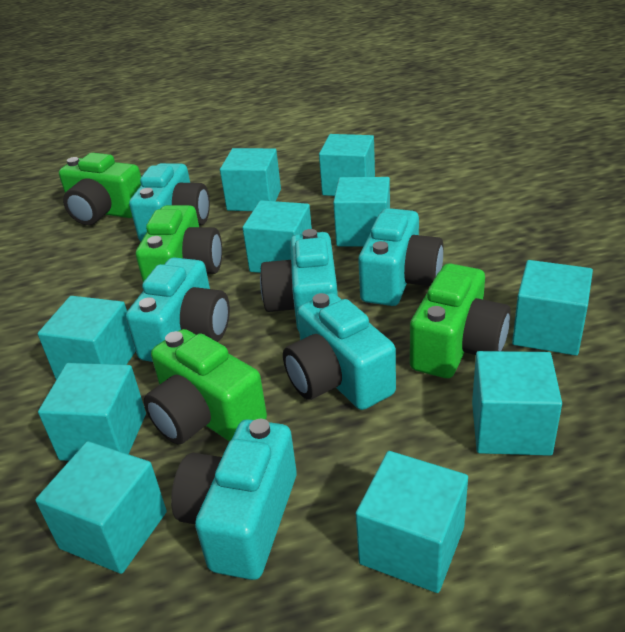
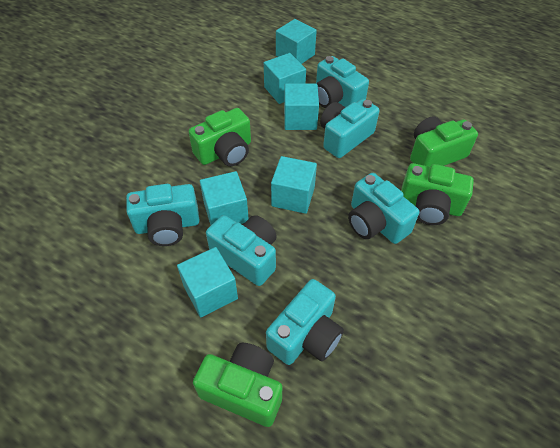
turquoise cube: [35,441,167,574] [38,296,136,380] [38,363,146,461] [220,148,281,211] [243,200,312,273] [319,134,375,196] [333,177,390,247] [356,451,468,593] [472,351,562,456] [512,260,593,356] = 10 -> [177,247,238,318] [200,171,249,225] [264,53,306,104] [271,156,317,214] [276,19,317,64] [284,84,319,130] = 6

